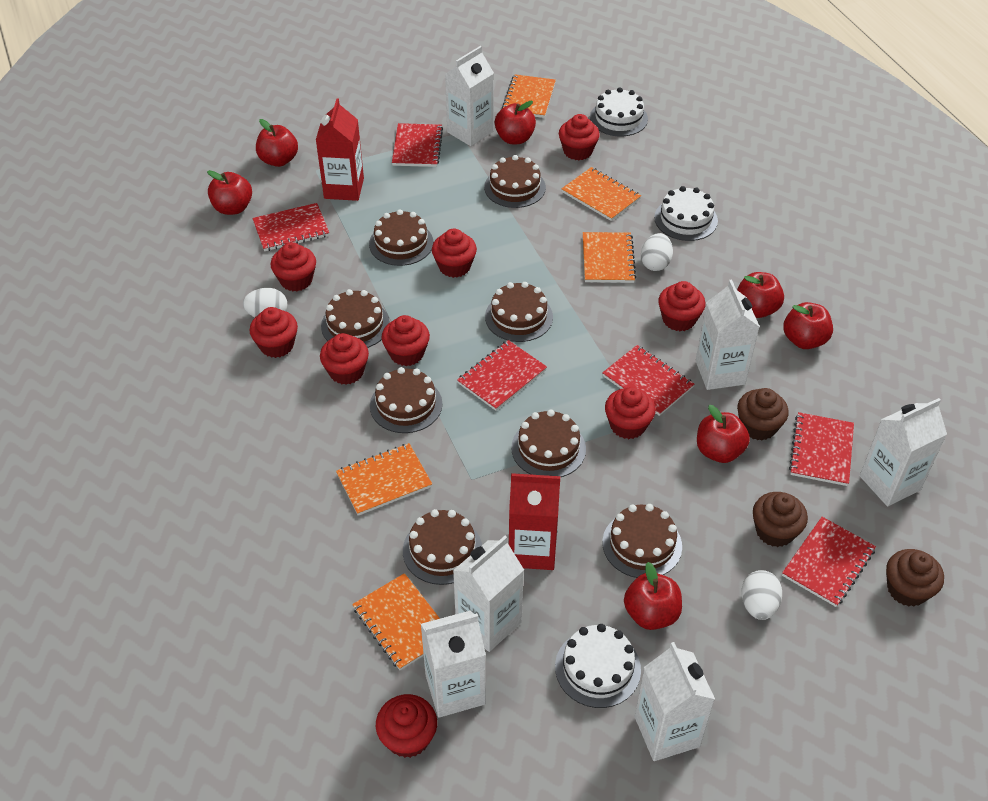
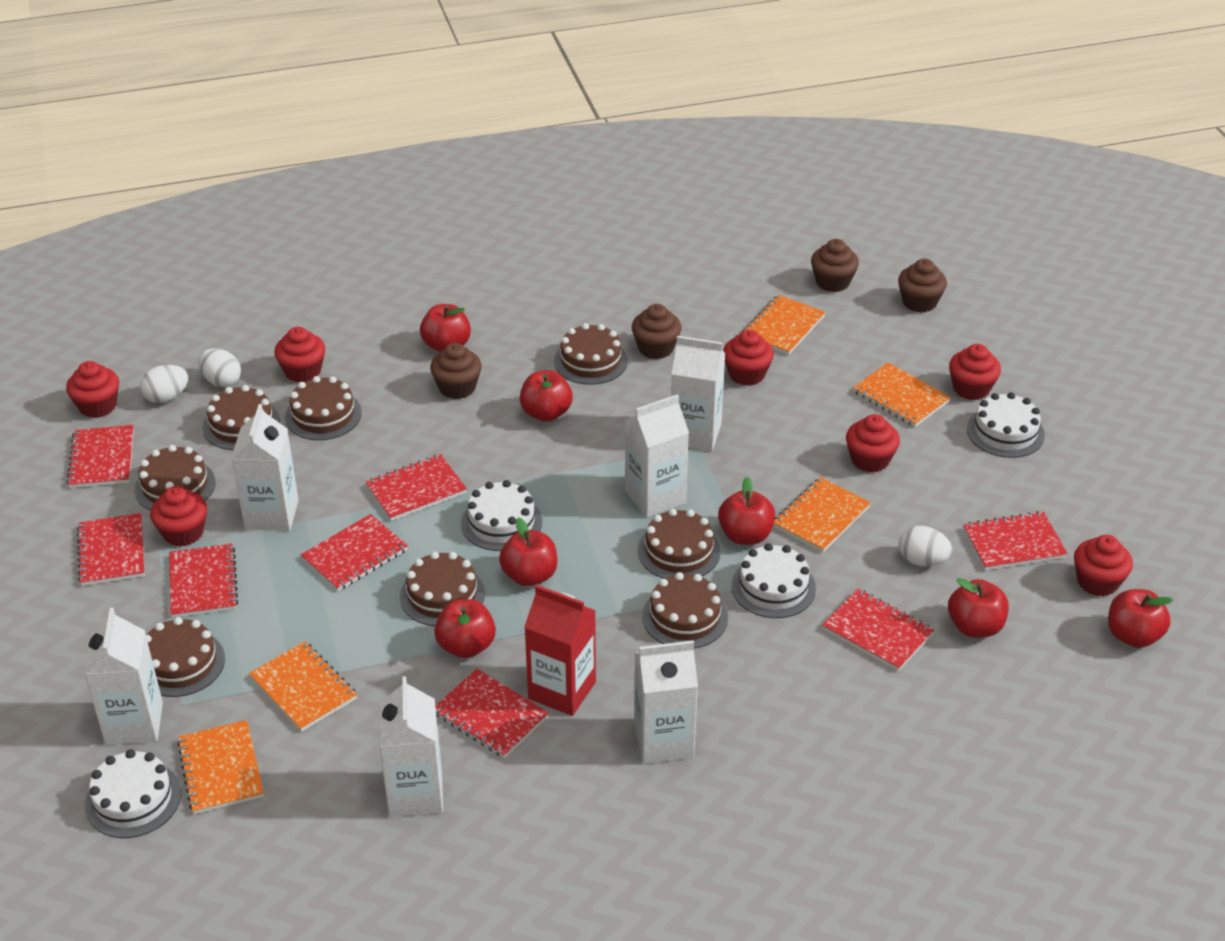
brown cupcake: [737,388,789,440] [753,492,808,547] [886,549,944,607] = 3 -> [430,343,482,399] [632,304,681,359] [811,239,859,292] [898,259,947,313] = 4
red carton: [316,98,364,201] [509,473,560,570] = 2 -> [524,585,596,716] = 1
red cupcake: [250,307,298,358] [270,242,316,291] [320,333,369,385] [376,694,437,758] [381,315,430,366] [432,229,477,278] [559,114,600,160] [605,387,656,439] [658,281,705,331] = 9 -> [66,361,119,418] [150,486,207,547] [274,327,325,383] [723,330,774,386] [846,414,900,473] [949,344,1001,400] [1074,535,1133,597] = 7
red notebook: [252,203,329,251] [392,123,443,167] [457,340,547,411] [602,345,694,416] [782,517,876,607] [789,412,854,486] = 6 -> [66,425,134,488] [77,513,145,586] [169,543,238,618] [301,514,408,591] [366,454,467,521] [435,669,548,758] [822,589,934,671] [963,511,1068,570] = 8
white cake: [555,624,641,708] [590,87,648,136] [654,186,718,241] = 3 -> [85,749,181,838] [461,480,542,551] [731,543,816,618] [967,392,1045,458] = 4

